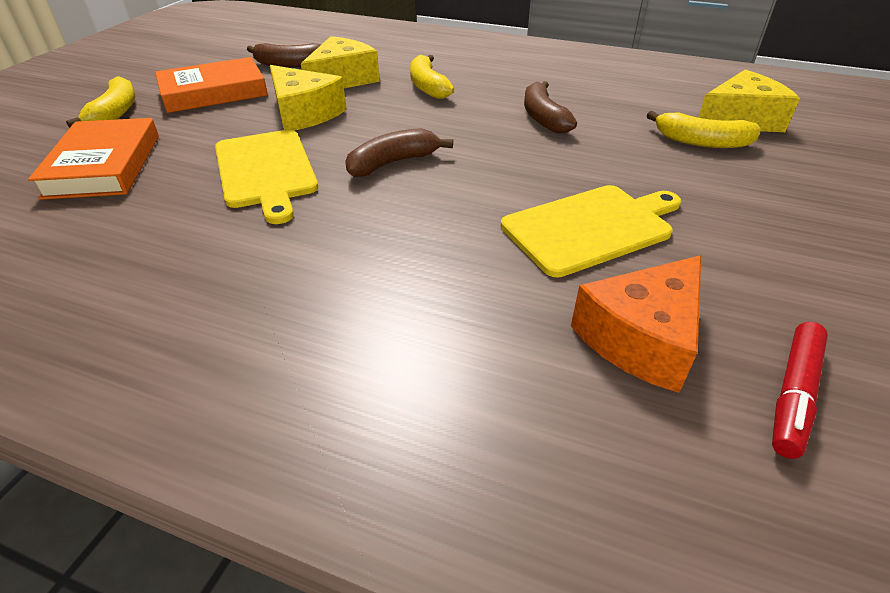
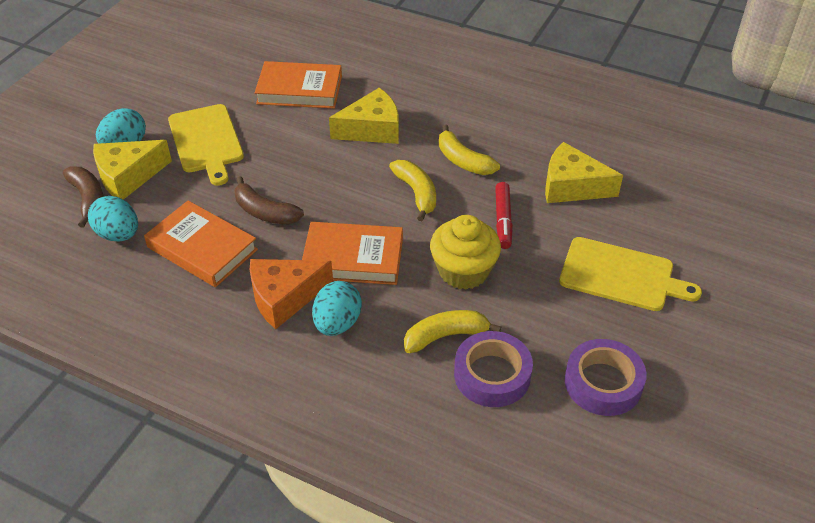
brown banana: [247,43,321,68] [345,128,453,177] [524,81,577,133] = 3 -> [63,167,104,228] [235,177,304,224] = 2
orange book: [28,118,159,200] [155,57,268,113] = 2 -> [144,201,258,287] [255,61,342,109] [302,222,403,285] = 3
purple tape: none = 0 -> [454,331,533,407] [565,339,647,416] = 2
turquoise egg: none = 0 -> [88,196,138,242] [96,108,146,144] [312,281,362,336] = 3
yellow cupcake: none = 0 -> [430,215,501,290] = 1

